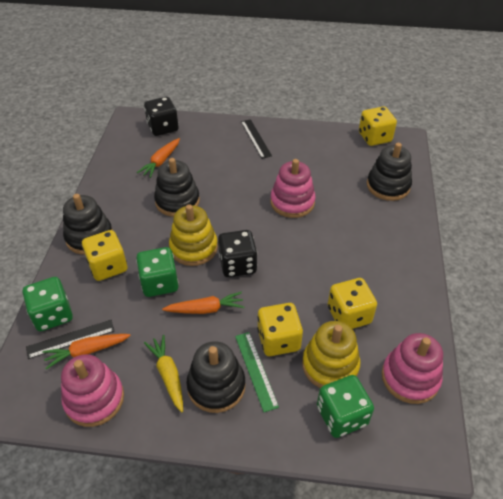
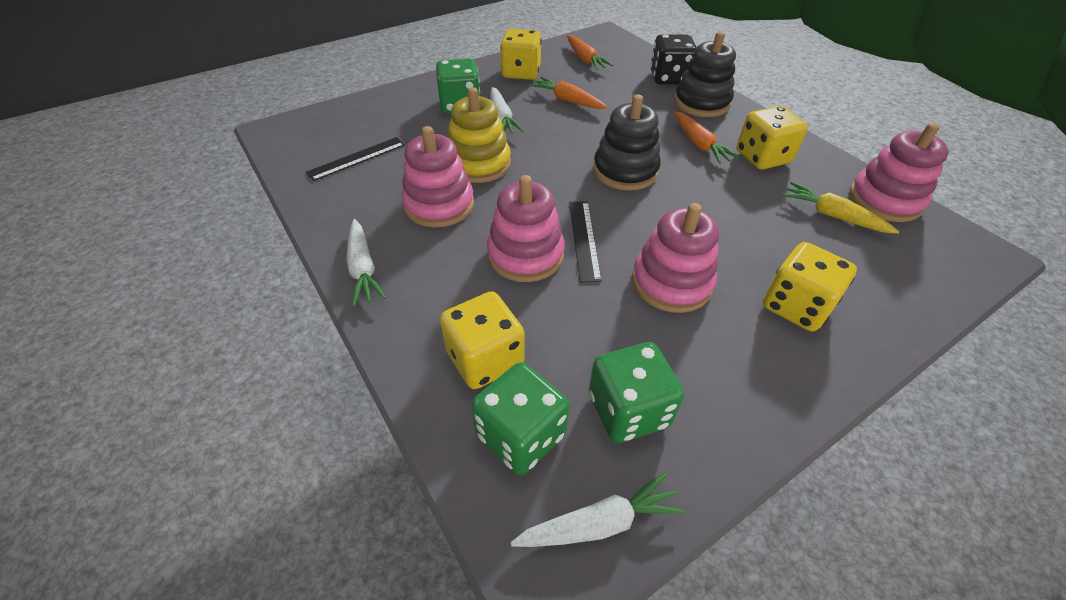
black dice: [144,97,179,136] [218,230,257,277] = 2 -> [650,34,697,84] = 1
black stacking toy: [63,194,113,255] [154,158,200,217] [186,341,245,413] [367,143,412,201] = 4 -> [593,94,661,191] [674,32,736,117] = 2
green ruler: [235,332,279,412] = 1 -> none = 0
pink stacking toy: [61,354,124,427] [271,159,316,218] [382,333,443,404] = 3 -> [401,126,474,228] [487,175,565,282] [632,203,719,313] [850,123,949,222] = 4
white carrot: none = 0 -> [346,219,386,306] [490,87,524,134] [510,472,686,547] = 3
yellow stacking toy: [169,204,218,266] [302,321,360,388] = 2 -> [447,87,511,183] = 1

